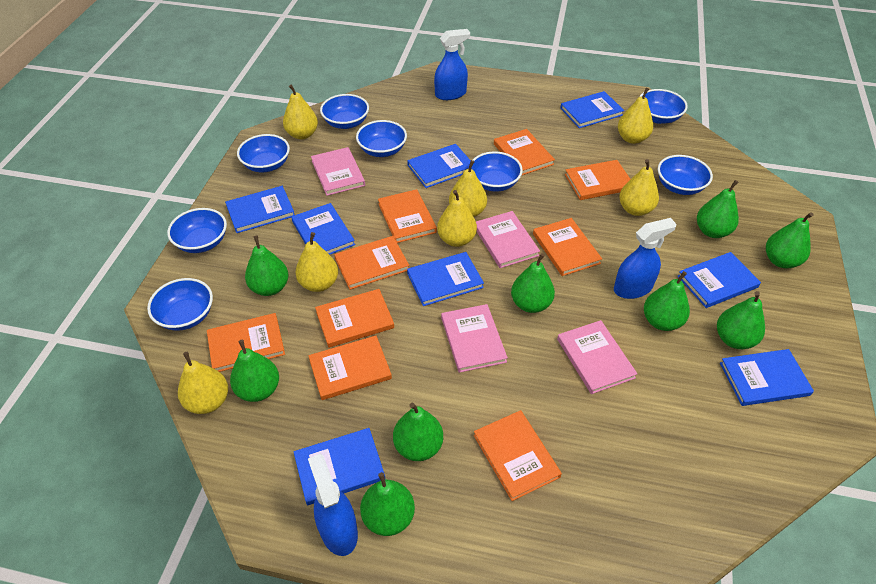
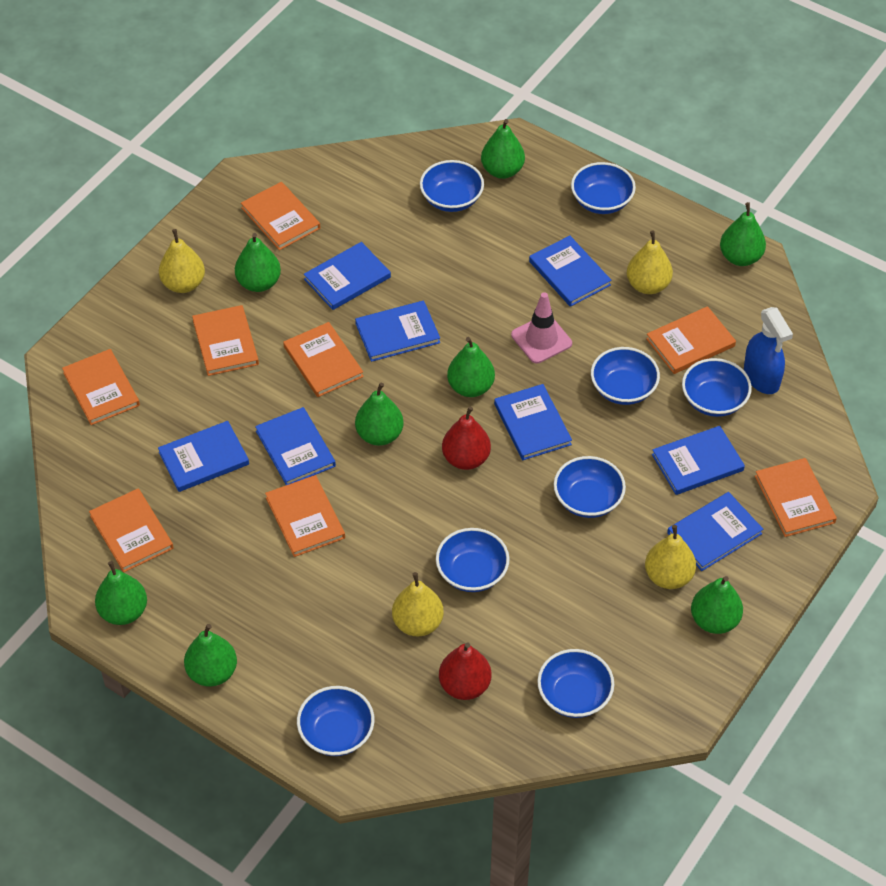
blue spray bottle: [308,454,358,556] [434,29,470,100] [614,218,677,299] = 3 -> [744,307,793,394] = 1
green pear: [230,340,279,402] [245,236,288,296] [360,472,415,536] [393,403,443,461] [511,253,555,313] [644,271,690,331] [697,180,739,238] [717,291,765,349] [766,212,814,268] = 9 -> [95,561,147,625] [184,624,237,687] [235,233,281,292] [355,383,404,446] [447,337,495,397] [481,119,525,179] [691,576,743,634] [720,202,766,266] = 8
orange book: [207,313,285,372] [308,336,392,400] [315,289,394,348] [334,236,409,290] [378,189,437,243] [474,410,562,501] [494,129,555,176] [533,218,602,276] [565,160,630,200] = 9 -> [62,349,140,425] [89,488,173,572] [192,305,259,376] [241,182,320,250] [265,475,345,557] [283,322,364,397] [646,306,736,374] [755,458,837,537] = 8
pink book: [311,147,365,196] [441,304,508,373] [476,211,540,268] [557,320,637,394] = 4 -> none = 0
pink traffic cone: none = 0 -> [511,292,572,364] = 1
red pear: none = 0 -> [439,643,491,700] [442,407,491,470] = 2
yellow pear: [178,352,228,414] [283,85,318,139] [295,232,338,292] [437,190,477,247] [449,160,487,217] [618,88,653,144] [619,159,659,216] = 7 -> [159,229,205,293] [392,572,444,636] [627,230,673,294] [645,525,696,589] = 4

